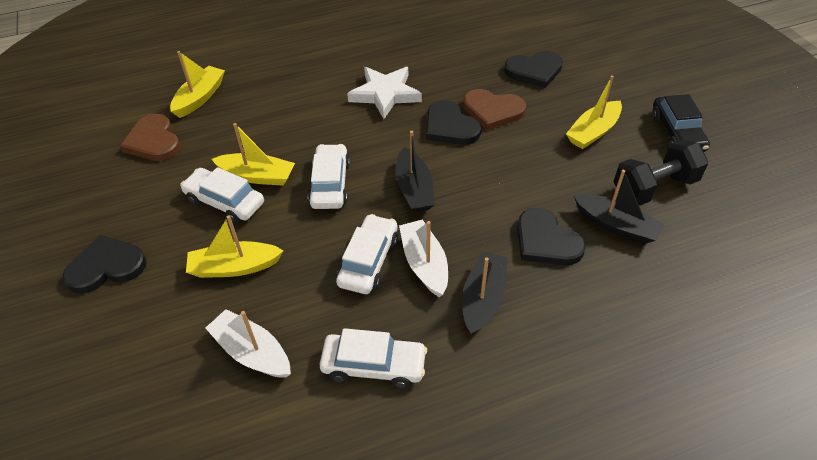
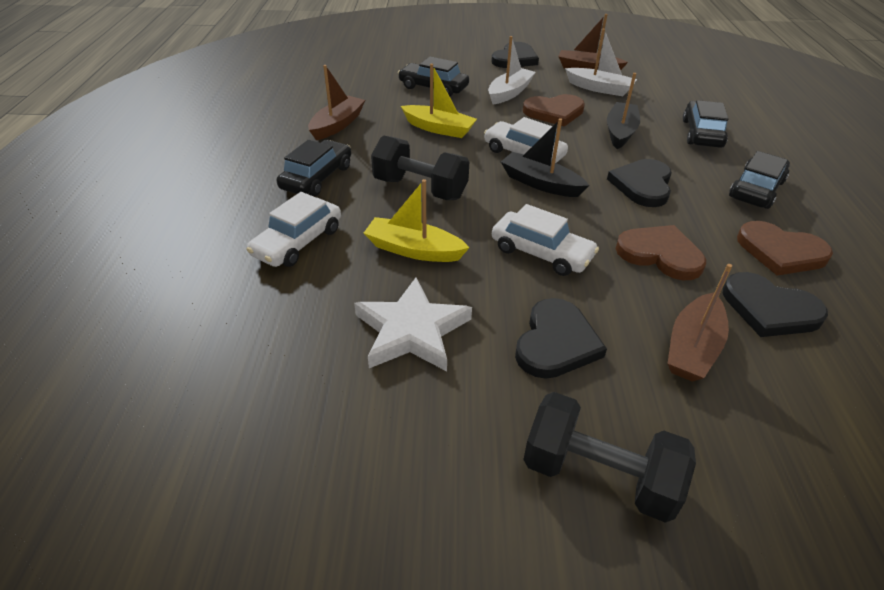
black boat: [395,131,435,213] [462,251,508,335] [574,170,665,244] = 3 -> [501,118,589,197] [607,73,640,149] = 2
black car: [652,94,710,152] = 1 -> [277,140,351,196] [398,56,469,97] [683,100,728,148] [729,151,790,209] = 4
black dumbbell: [613,139,708,206] = 1 -> [371,136,469,200] [523,392,696,523] = 2
brown boat: none = 0 -> [308,65,365,140] [558,14,628,70] [667,264,732,382] = 3
brown heart: [120,114,180,161] [463,89,526,130] = 2 -> [523,94,585,127] [616,225,706,280] [737,221,833,276] = 3
white car: [180,167,264,223] [308,144,350,209] [320,328,427,388] [336,214,398,294] = 4 -> [247,192,341,267] [484,117,568,163] [492,204,599,276] = 3
yellow boat: [170,51,225,118] [186,215,284,278] [212,123,295,186] [566,75,622,149] = 4 -> [364,179,470,262] [401,64,477,138] = 2

